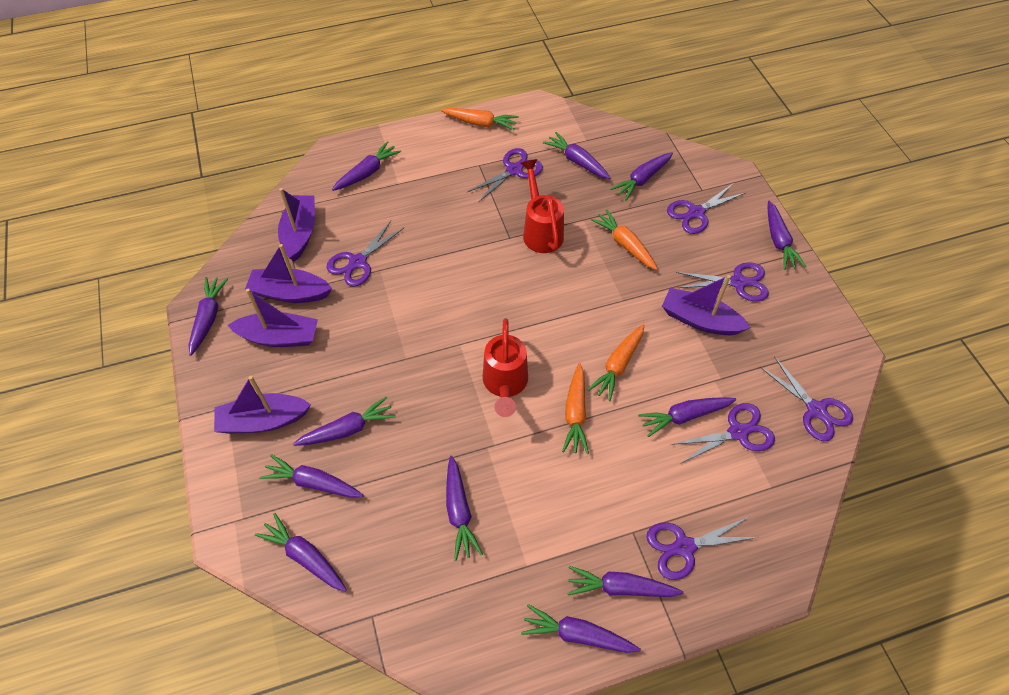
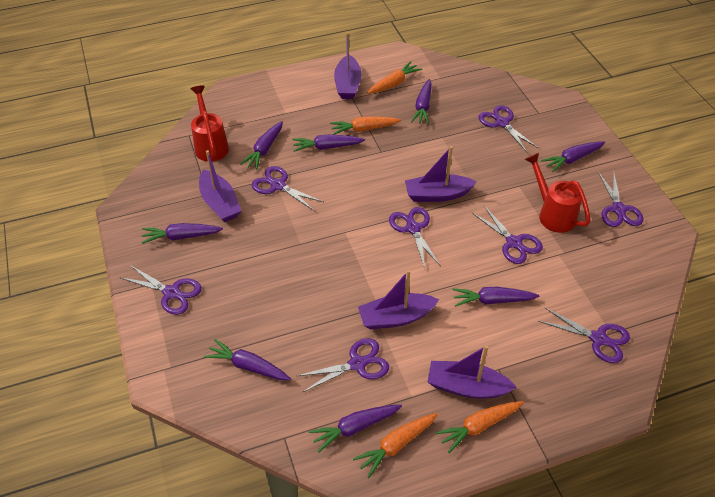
purple carrot: [189,277,228,356] [255,513,347,591] [260,454,364,498] [293,396,395,446] [332,141,401,191] [446,456,483,561] [521,604,641,653] [543,132,611,179] [567,566,683,597] [610,152,673,201] [638,397,736,437] [767,201,806,270] = 12 -> [141,223,223,244] [204,339,291,380] [240,121,283,170] [292,134,365,152] [309,405,402,453] [411,79,432,125] [452,287,539,307] [541,142,605,172] = 8
purple scissors: [327,221,404,287] [467,148,543,202] [646,517,759,580] [667,183,745,234] [671,403,775,463] [676,262,769,301] [760,356,853,441] = 7 -> [119,265,202,315] [252,166,323,211] [297,338,389,393] [389,207,441,268] [472,205,543,264] [478,105,538,152] [538,307,630,363] [598,170,643,227] = 8

